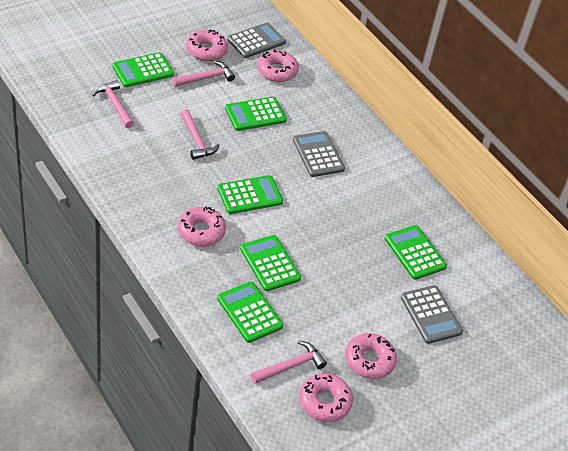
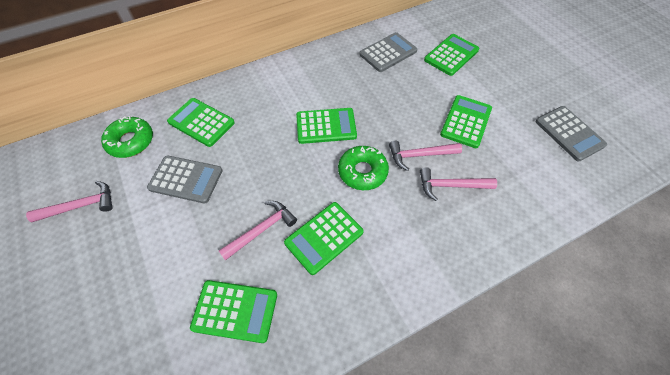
green donut: none = 0 -> [101,116,153,158] [338,146,389,190] = 2
pink donut: [178,206,226,246] [186,29,228,61] [257,49,299,82] [299,373,353,422] [345,333,397,379] = 5 -> none = 0

